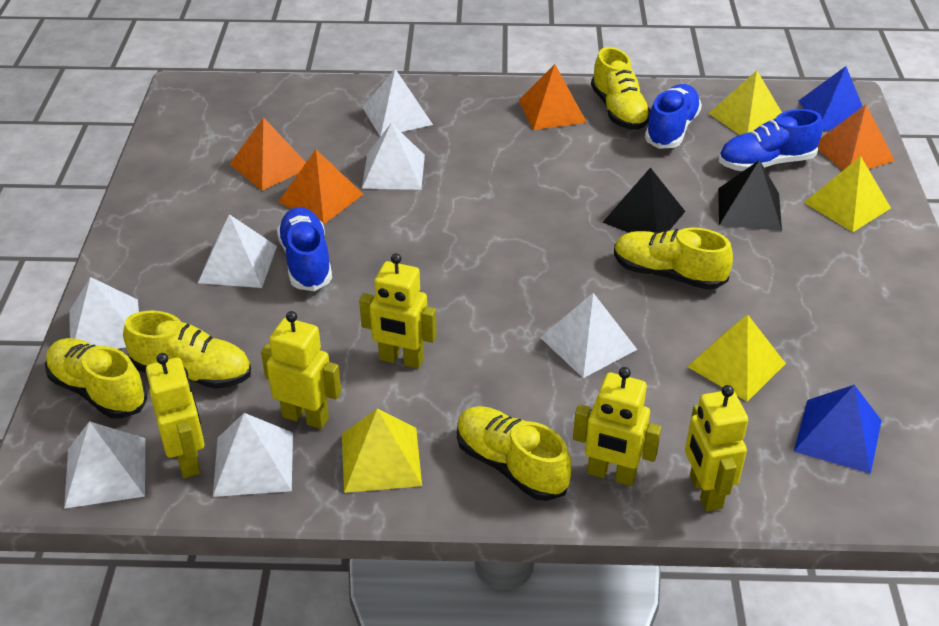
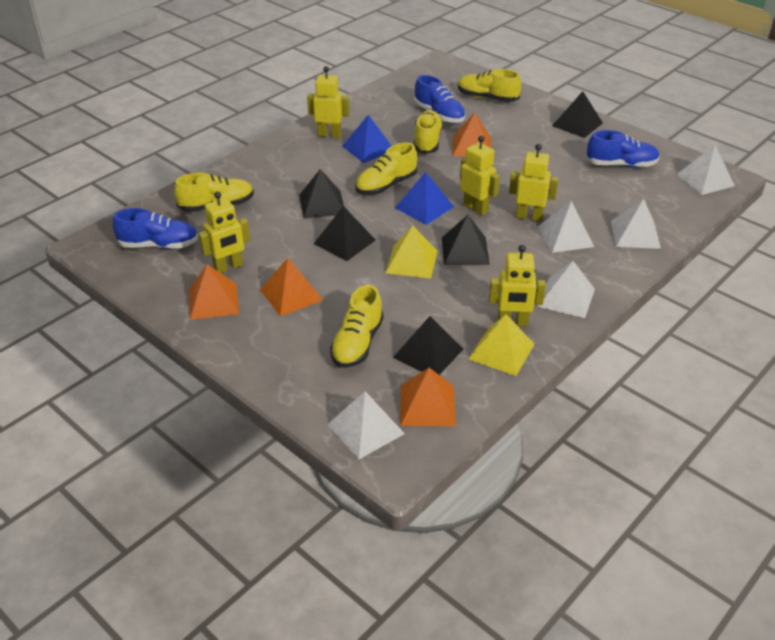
black pyramid: [602,167,686,233] [718,160,782,231] = 2 -> [299,169,344,219] [314,206,375,261] [393,316,463,375] [442,215,490,265] [552,91,603,138] = 5
white pyramid: [64,421,145,509] [69,277,139,349] [198,214,277,288] [213,413,293,497] [362,123,425,190] [363,69,433,137] [540,293,637,378] = 7 -> [328,391,405,459] [537,261,595,318] [538,201,594,253] [611,199,661,249] [677,146,735,195] = 5
yellow pyramid: [342,409,422,493] [687,314,786,402] [708,70,782,135] [804,156,891,232] = 4 -> [385,225,438,279] [468,314,535,376] = 2

